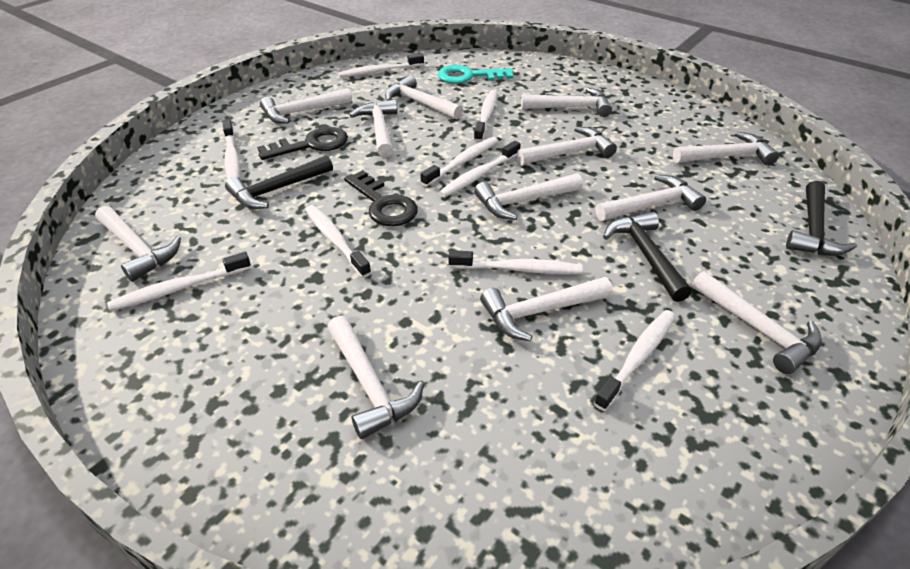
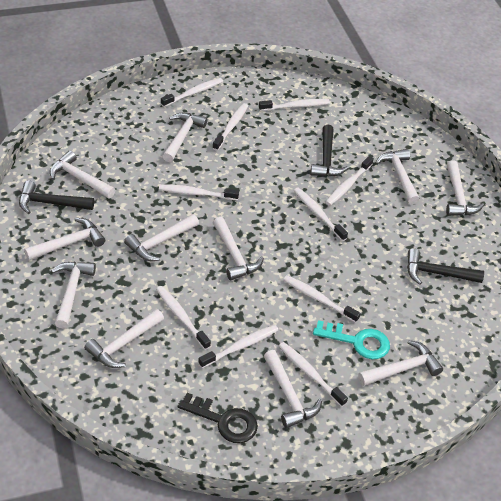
black key: [257,127,348,160] [344,170,418,226] = 2 -> [178,393,258,443] = 1
white hammer: [95,206,181,282] [260,88,352,123] [327,315,424,439] [349,99,397,158] [385,75,463,120] [474,173,583,220] [480,277,613,341] [517,127,617,165] [521,88,612,117] [596,175,706,221] [673,131,779,165] [692,271,822,374] = 12 -> [24,218,105,261] [50,151,115,199] [51,262,96,328] [84,309,164,368] [124,214,199,261] [163,113,207,162] [213,217,264,281] [264,350,322,428] [358,340,443,386] [376,149,420,204] [446,161,484,216] = 11
white toothbrush: [107,252,251,311] [223,120,240,179] [305,205,371,278] [338,53,424,78] [420,137,498,187] [439,141,521,197] [449,250,582,274] [474,90,497,142] [594,310,675,411] = 9 -> [156,286,211,350] [159,184,239,200] [161,78,223,107] [198,325,278,368] [213,103,248,151] [259,99,330,111] [279,342,348,407] [283,275,361,323] [294,188,348,241] [326,156,374,206] = 10

